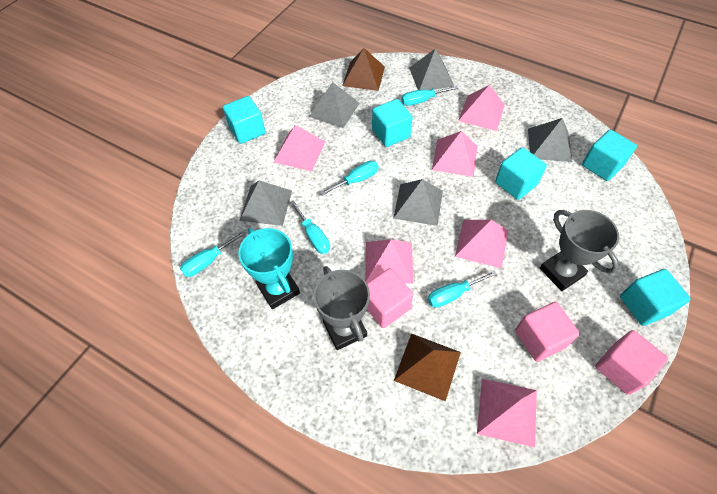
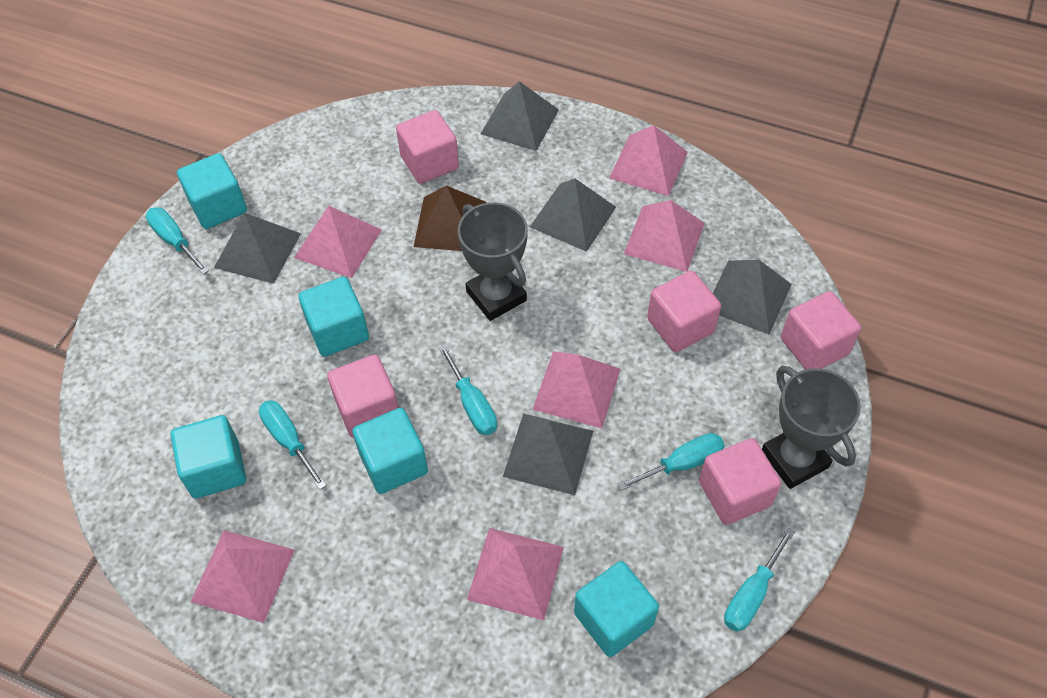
brown pyramid: [342,48,385,91] [394,333,461,401] = 2 -> [414,186,487,251] = 1
pink cube: [367,268,413,328] [515,302,580,362] [595,330,668,395] = 3 -> [327,354,399,438] [396,110,459,184] [647,271,721,352] [699,438,782,525] [781,291,861,369] = 5
turquoise trophy: [238,228,300,309] = 1 -> none = 0

